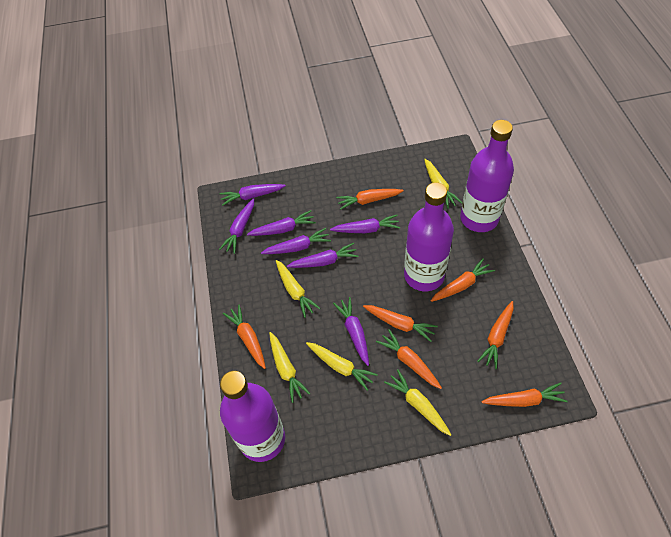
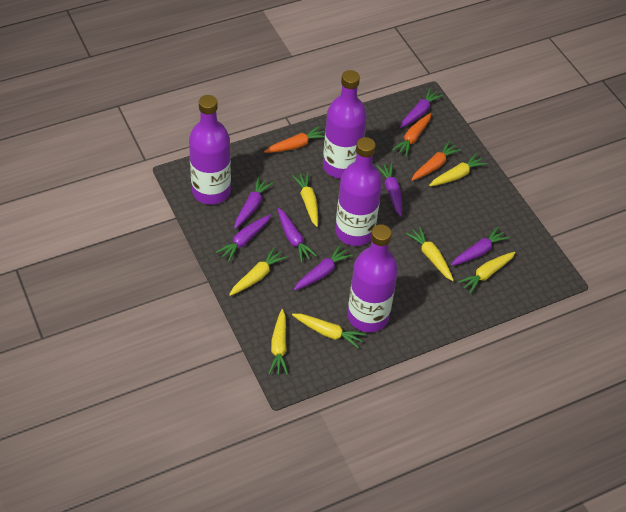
orange carrot: [223,305,266,369] [336,189,404,210] [363,305,438,342] [376,329,442,389] [431,258,495,302] [477,301,514,369] [481,382,568,407] = 7 -> [264,126,325,153] [392,113,431,157] [411,141,462,181] = 3
purple bottle: [220,371,285,462] [404,182,454,291] [460,120,514,232] = 3 -> [189,95,231,204] [323,70,367,179] [335,137,382,246] [348,224,398,332] = 4
yellow carrot: [269,332,311,403] [276,260,320,318] [306,342,378,391] [384,370,451,436] [424,159,462,209] = 5 -> [229,247,287,296] [269,309,288,375] [292,172,318,227] [292,314,366,349] [405,226,454,281] [429,153,487,186] [458,252,516,294] = 7

